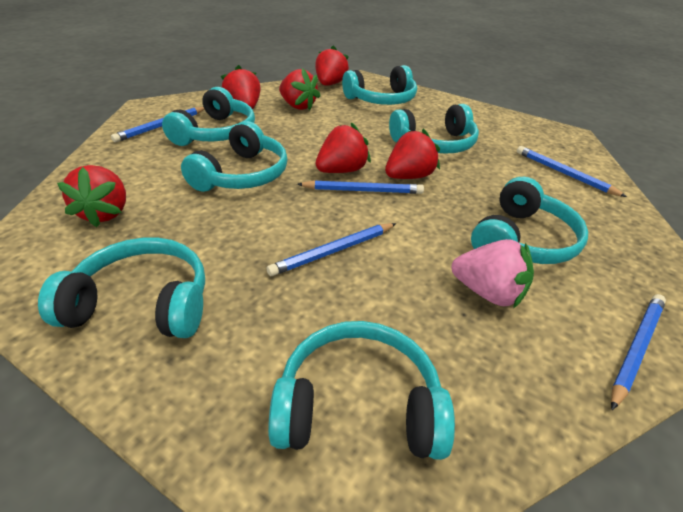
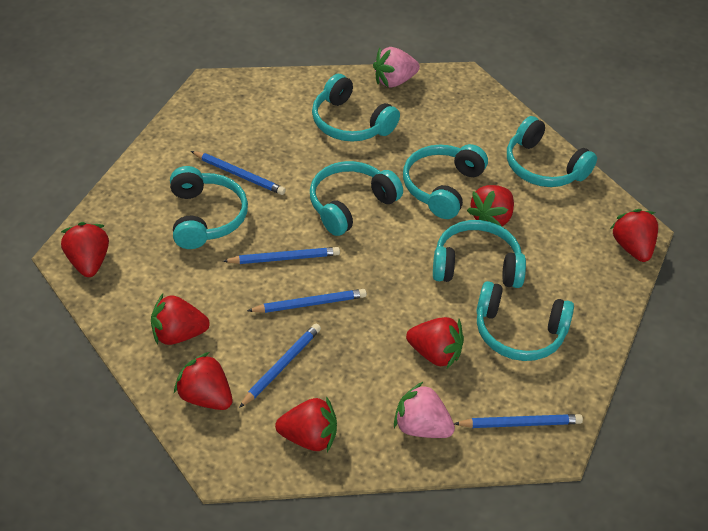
pink strawberry: [451,239,534,309] = 1 -> [373,47,420,87] [394,381,455,438] = 2
red strawberry: [57,165,126,227] [221,65,261,109] [279,68,320,110] [315,46,349,86] [316,122,371,173] [385,128,440,179] = 6 -> [61,222,109,277] [151,294,210,345] [174,352,233,410] [275,396,337,452] [406,317,464,368] [467,185,514,227] [610,209,658,262] = 7

